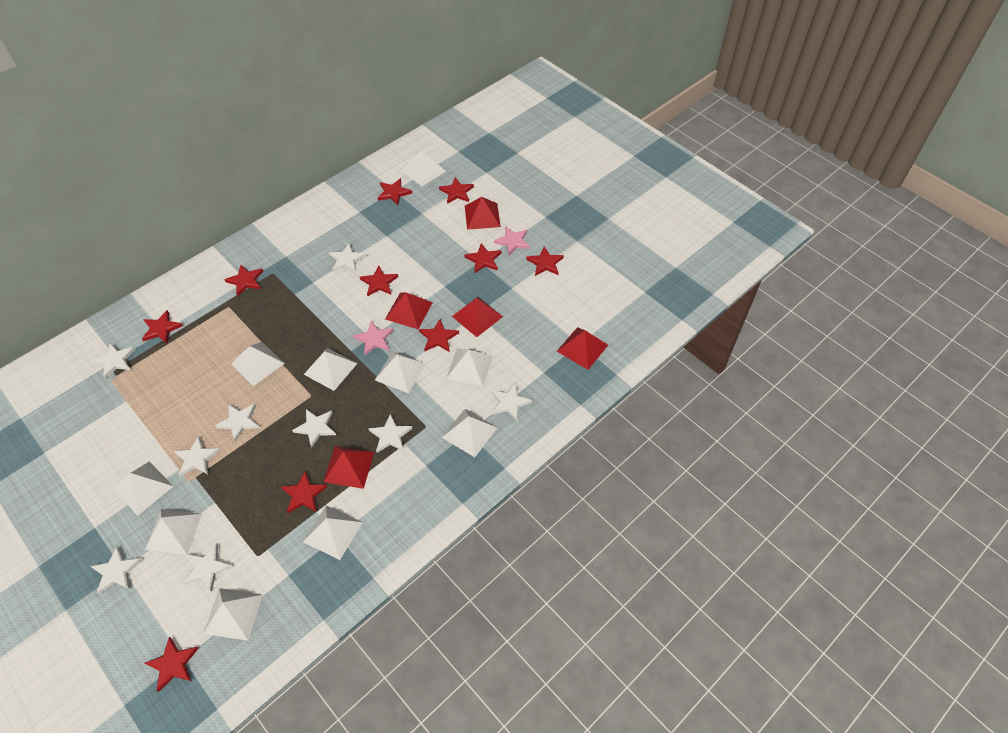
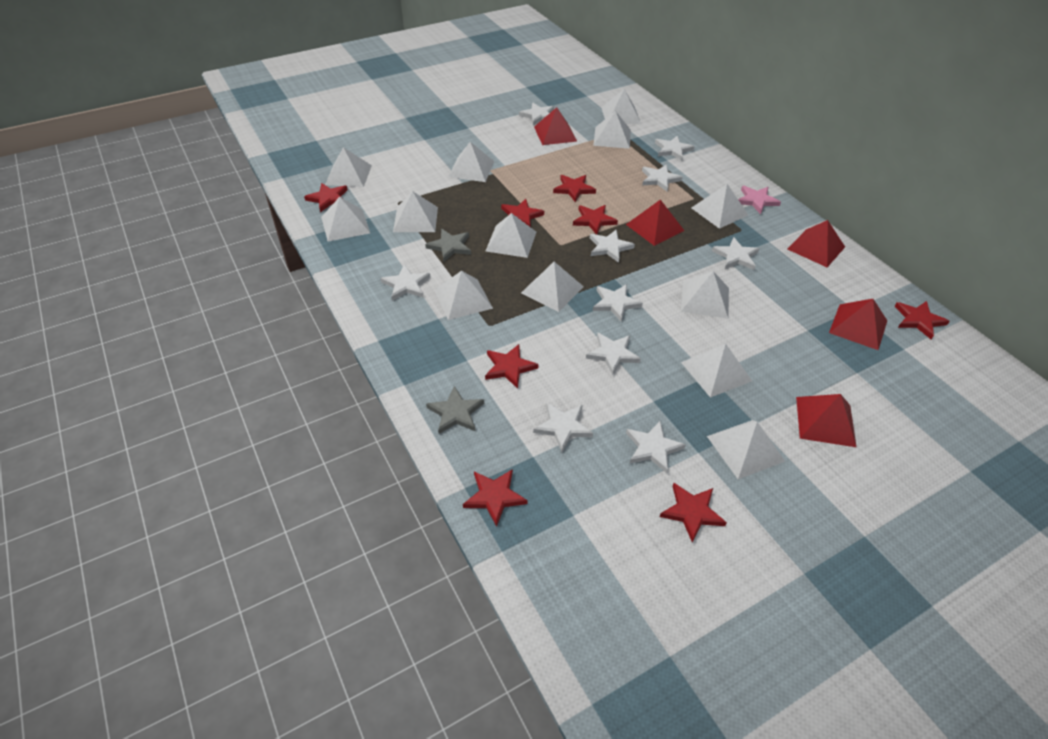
grey star: none = 0 -> [425,229,471,262] [426,386,484,434] = 2
pink star: [353,321,394,355] [494,226,530,256] = 2 -> [738,186,781,214] = 1
red star: [142,310,183,344] [145,637,199,692] [224,265,263,296] [281,472,327,513] [360,265,398,296] [378,178,412,205] [419,319,459,352] [439,177,474,204] [464,243,501,273] [526,247,564,276] = 10 -> [304,183,348,212] [463,469,528,527] [485,344,539,389] [501,199,544,227] [553,175,596,202] [573,205,618,235] [660,483,727,542] [894,301,950,339] = 8
white pyramid: [114,462,174,516] [145,509,202,555] [203,588,263,641] [231,342,285,386] [303,505,363,560] [304,348,358,391] [375,352,426,393] [402,151,446,186] [442,409,497,457] [446,348,493,387] = 10 -> [321,197,370,241] [325,147,372,187] [393,191,438,232] [434,271,493,320] [448,142,494,182] [486,213,536,258] [521,262,584,312] [593,111,631,149] [601,89,641,124] [681,271,729,319] [681,344,752,398] [692,184,748,229] [707,420,785,479] = 13
white star: [90,546,142,594] [91,343,135,379] [174,436,220,477] [182,543,233,591] [215,404,260,442] [292,409,336,448] [329,243,366,272] [368,414,413,453] [491,383,532,421] = 9 -> [381,264,431,301] [519,103,554,125] [533,403,593,452] [586,333,641,375] [590,230,635,263] [593,284,643,321] [626,421,686,473] [642,164,683,191] [655,136,695,161] [712,237,760,270] = 10

